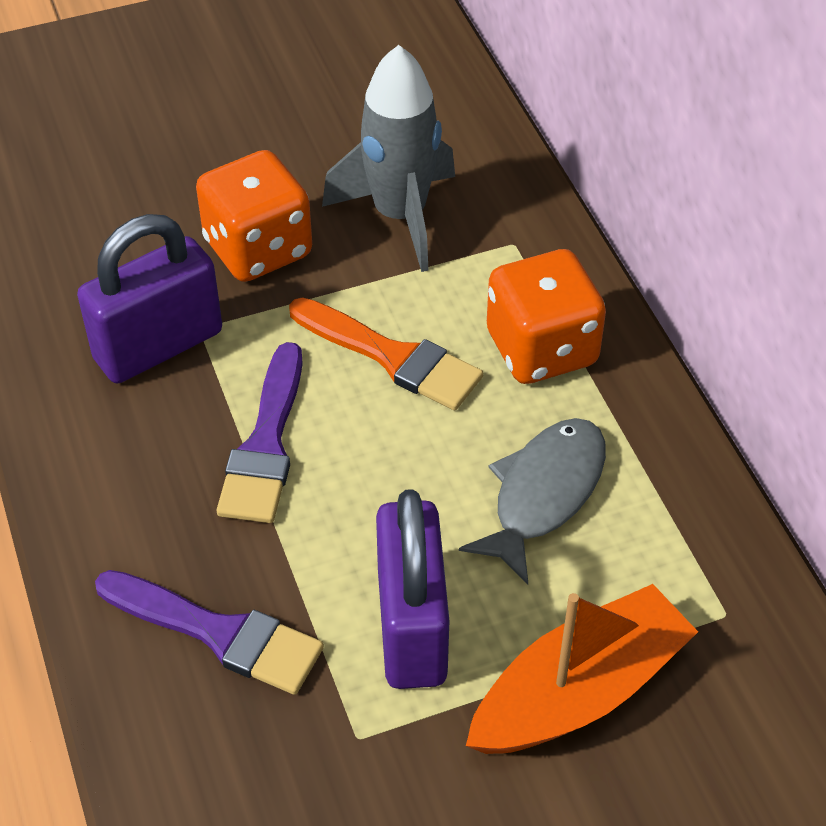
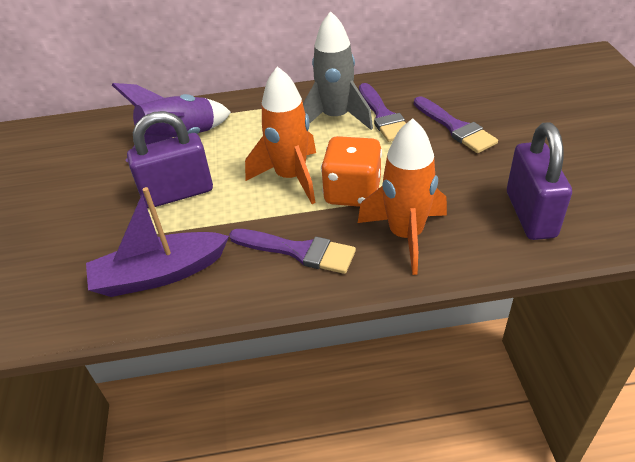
grey fish: [459,418,606,585] = 1 -> none = 0
orange boat: [466,584,698,754] = 1 -> none = 0
orange brush: [289,297,483,410] = 1 -> none = 0
orange dice: [196,150,312,282] [487,249,606,384] = 2 -> [321,136,382,207] = 1
orange rocket: none = 0 -> [245,66,316,204] [358,118,447,275] = 2
purple boat: none = 0 -> [86,187,229,297] = 1
purple brush: [95,570,324,695] [217,342,303,523] = 2 -> [229,229,356,274] [359,83,406,142] [414,96,498,153] = 3
purple rocket: none = 0 -> [112,83,231,162] = 1

